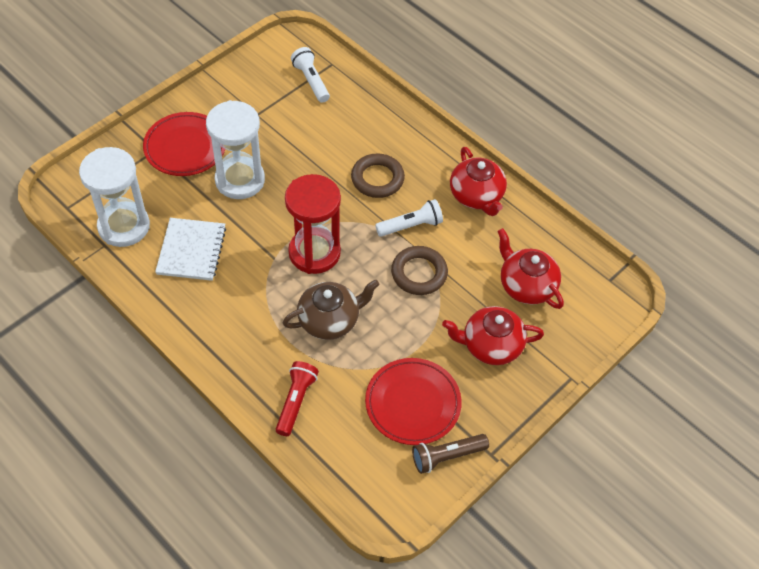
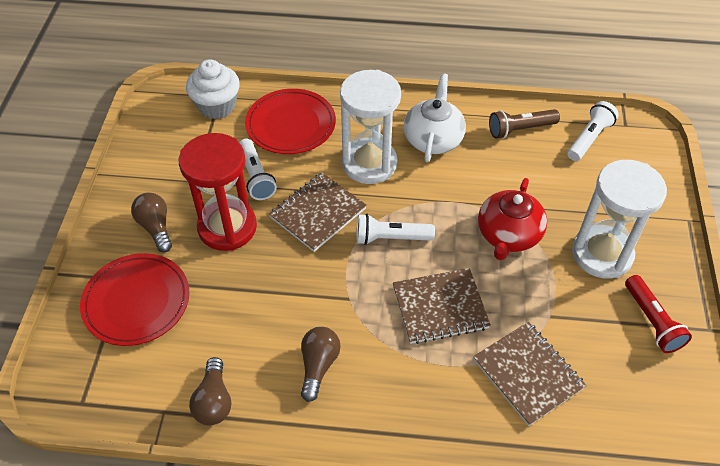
brown light bulb: none = 0 -> [131,193,172,252] [189,357,231,425] [301,327,341,402] = 3
brown notebook: none = 0 -> [269,172,367,252] [393,268,491,344] [473,322,587,426] = 3
brown ring: [351,153,405,198] [391,246,448,295] = 2 -> none = 0
brown teapot: [283,280,380,340] = 1 -> none = 0
red teapot: [442,306,544,365] [450,147,507,216] [497,228,564,309] = 3 -> [478,178,547,260] = 1
white cupcake: none = 0 -> [186,59,240,119] = 1
white flashlight: [291,47,330,103] [375,199,443,237] = 2 -> [239,139,277,200] [357,214,435,245] [567,101,619,161] = 3
white notebook: [155,218,226,281] = 1 -> none = 0
white teapot: none = 0 -> [404,73,466,162] = 1

